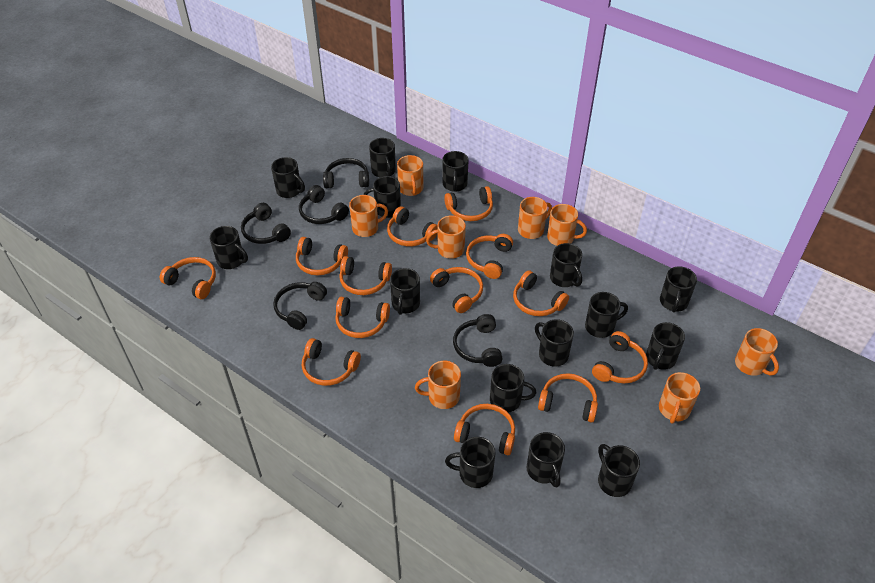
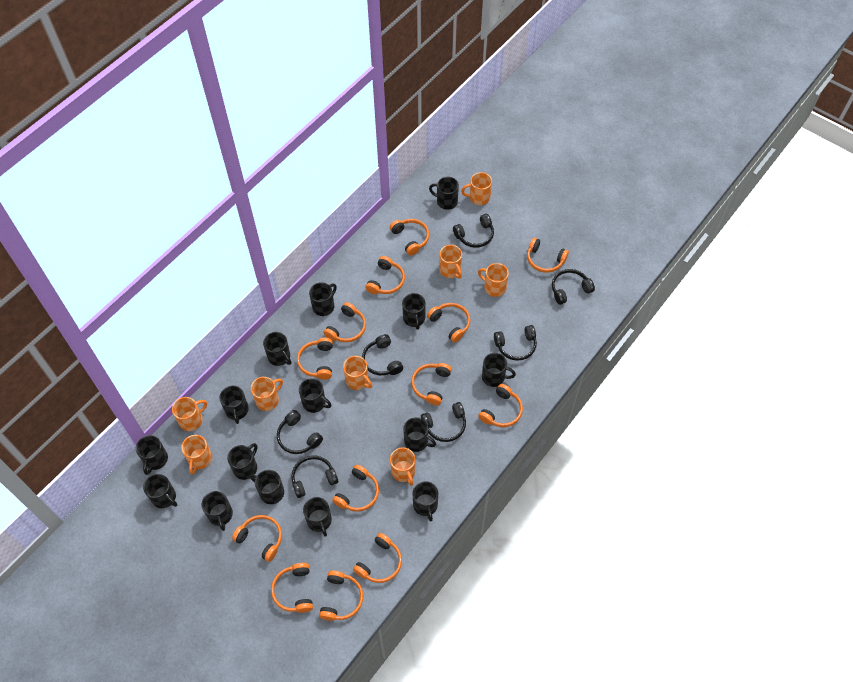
black headphones: [241,203,291,244] [273,282,327,330] [299,185,349,224] [323,158,369,188] [453,314,502,367] = 5 -> [277,410,323,454] [291,456,338,498] [362,334,403,375] [421,402,466,442] [453,214,494,248] [494,325,537,361] [552,269,595,305] = 7

